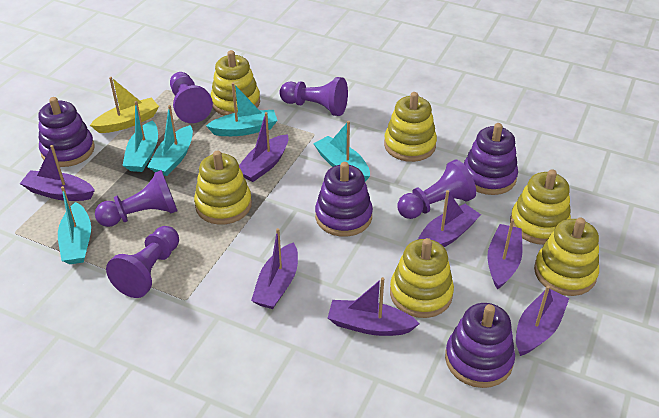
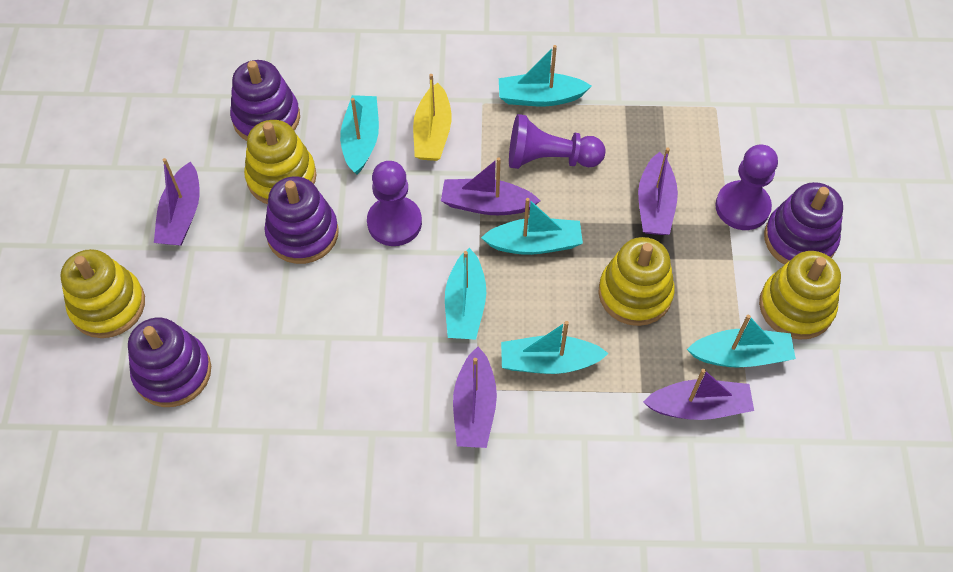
purple boat: [20,145,95,201] [239,112,288,182] [251,228,298,309] [328,277,420,336] [418,190,481,247] [487,219,523,290] [516,285,569,356] = 7 -> [154,158,200,246] [441,157,540,215] [453,347,497,448] [638,148,678,235] [643,369,754,420] = 5
purple pawn: [95,170,178,227] [106,226,179,298] [170,72,213,123] [279,77,348,116] [398,160,476,219] = 5 -> [367,161,422,246] [509,114,606,169] [715,145,778,230] = 3
turquoise boat: [58,186,91,264] [122,101,158,172] [148,105,193,176] [206,83,278,136] [313,121,370,182] = 5 -> [340,95,379,175] [445,248,486,340] [481,198,583,255] [499,45,592,106] [501,321,609,374] [687,315,796,368] = 6
yellow stacking toy: [194,150,252,224] [211,50,260,116] [384,92,437,162] [390,238,454,318] [510,169,571,245] [534,217,599,296] = 6 -> [60,249,145,338] [244,120,317,204] [598,237,675,326] [759,251,841,340] = 4

